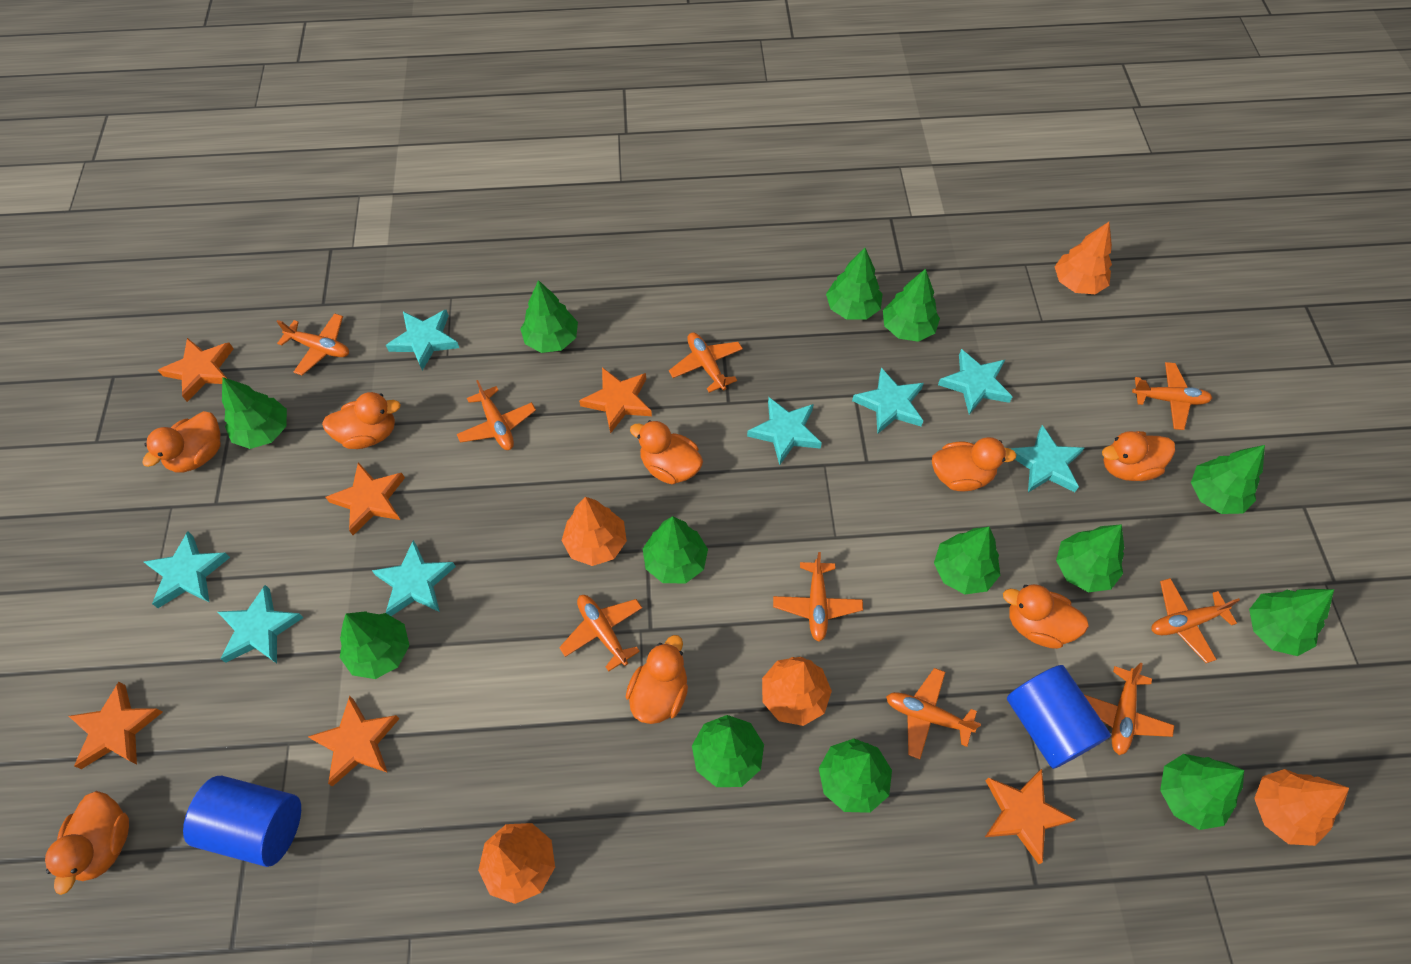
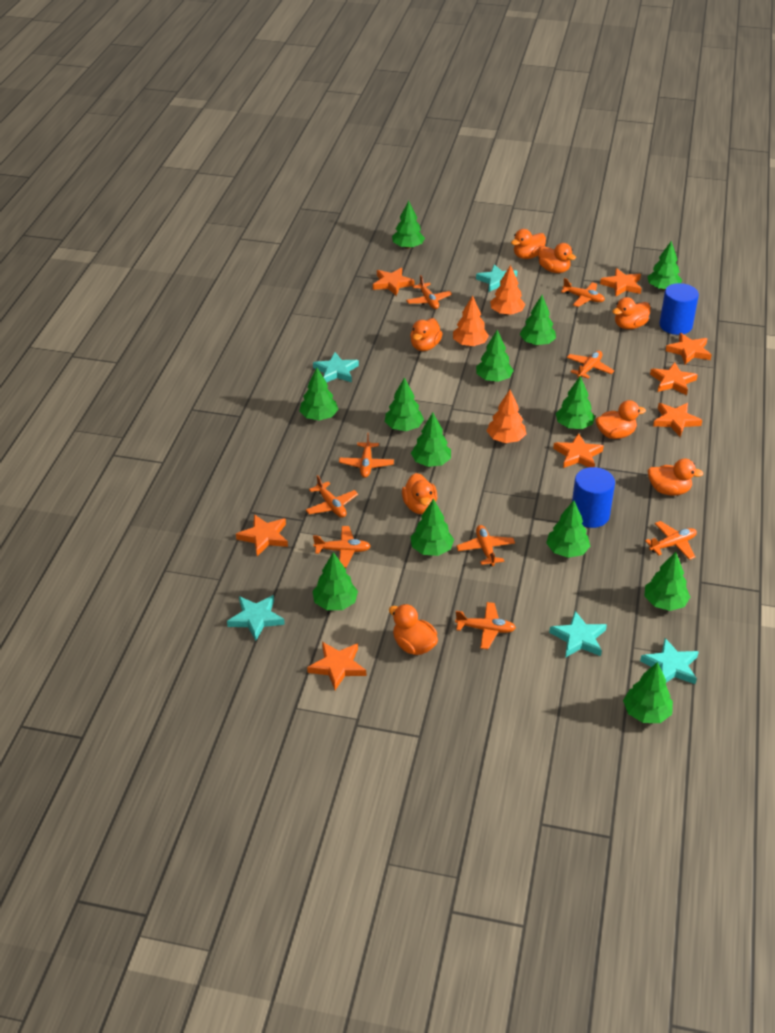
orange star: [69,682,163,769] [158,338,234,402] [308,696,399,787] [326,462,405,535] [579,367,652,434] [985,769,1075,864] = 6 -> [236,514,288,556] [307,642,366,690] [373,268,415,296] [553,433,604,468] [600,268,642,296] [650,362,698,395] [653,403,702,437] [666,333,712,364] = 8
orange tree: [478,823,555,904] [561,497,627,566] [762,657,832,726] [1055,222,1112,294] [1254,769,1349,846] = 5 -> [453,295,489,347] [487,390,526,443] [490,265,526,315] = 3
turquoise star: [144,531,230,608] [218,585,303,664] [372,540,456,616] [386,310,459,371] [747,397,822,465] [852,368,924,434] [938,349,1012,415] [1010,425,1084,492] = 8 -> [227,595,285,641] [313,352,359,382] [476,264,517,292] [549,611,607,658] [640,638,699,684] = 5

